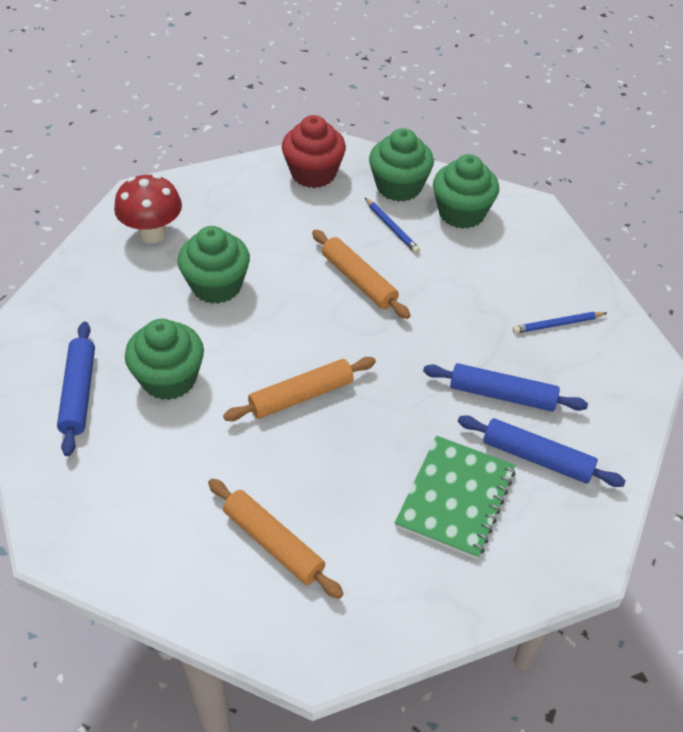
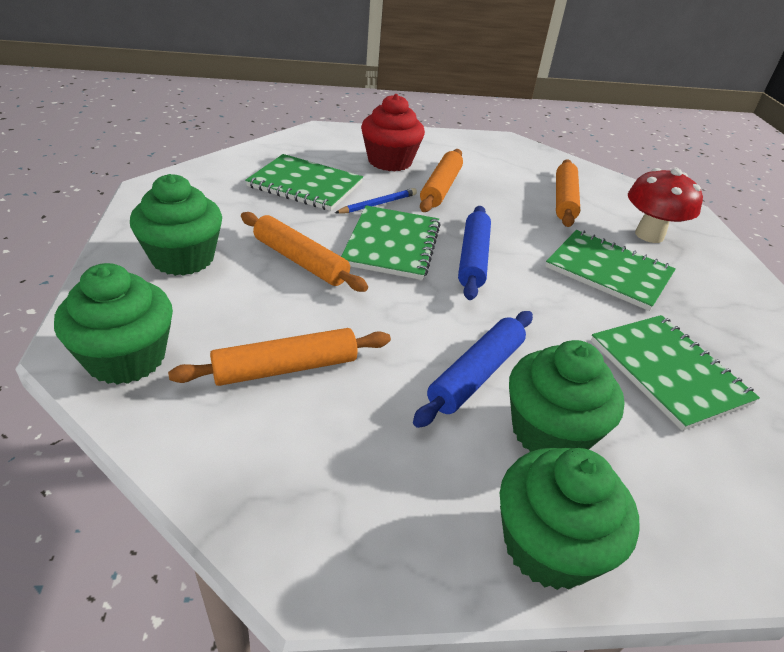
blue pencil: [365,198,420,253] [513,312,607,334] = 2 -> [335,188,417,214] = 1
blue rolling pin: [57,322,95,456] [423,363,588,412] [458,415,626,487] = 3 -> [413,311,533,428] [458,206,491,300] = 2
green notebook: [395,436,516,559] = 1 -> [245,154,363,211] [341,205,441,280] [545,230,676,311] [591,315,760,431] = 4
orange rolling pin: [208,479,343,599] [223,357,376,421] [312,230,411,319] = 3 -> [168,328,391,386] [241,212,368,292] [420,149,463,212] [556,159,580,227] = 4

